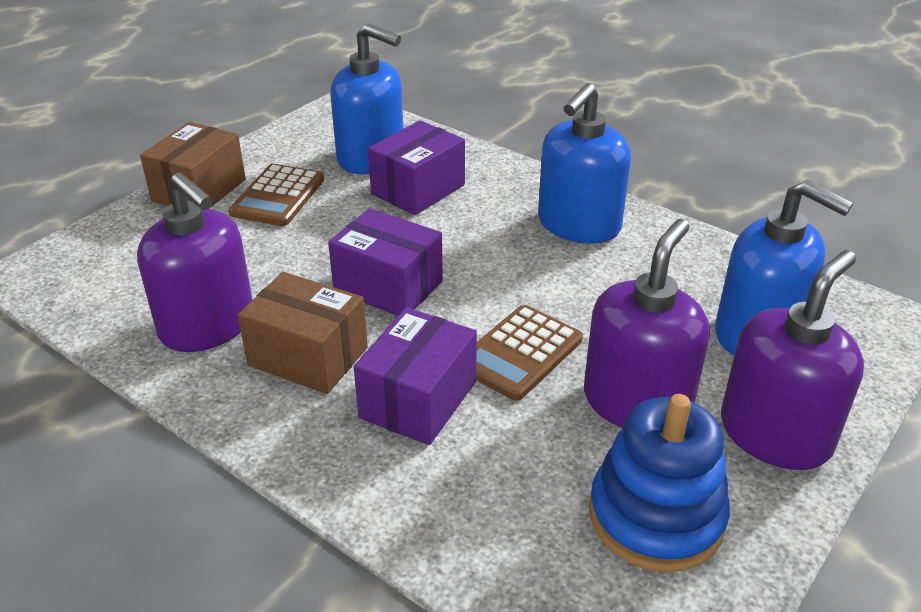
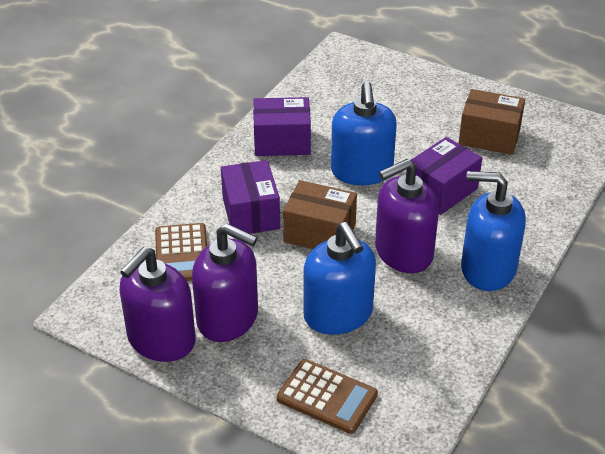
blue stacking toy: [589,394,730,572] = 1 -> none = 0

